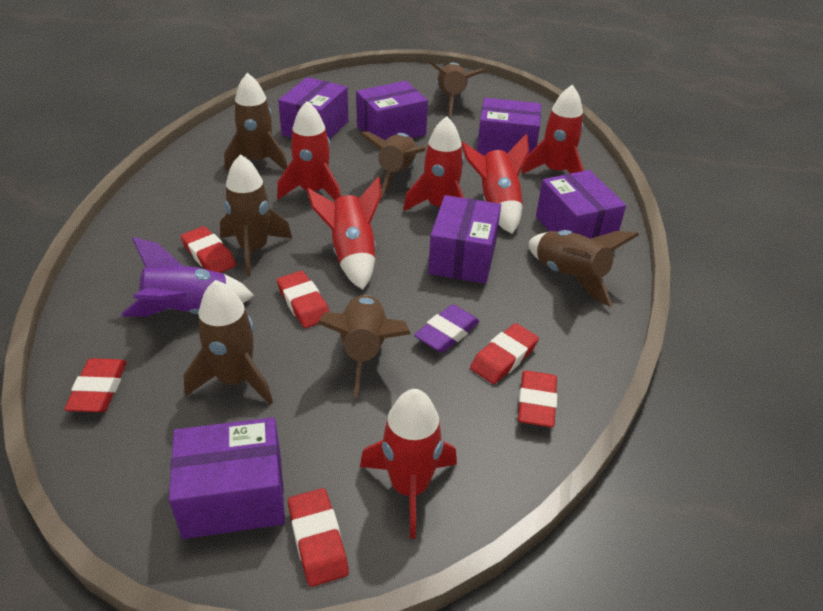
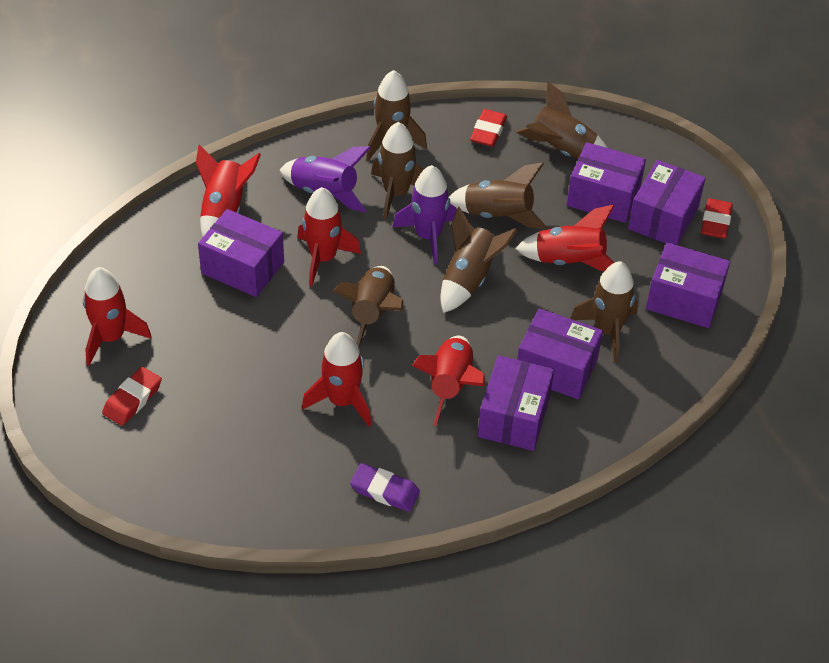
purple rocket: [121,237,254,317] = 1 -> [280,146,371,213] [392,165,457,264] = 2
red eraser: [64,358,127,412] [181,226,236,273] [277,271,330,328] [288,488,349,587] [470,323,539,384] [518,370,557,427] = 6 -> [102,367,162,426] [470,109,507,147] [701,198,733,239] = 3

